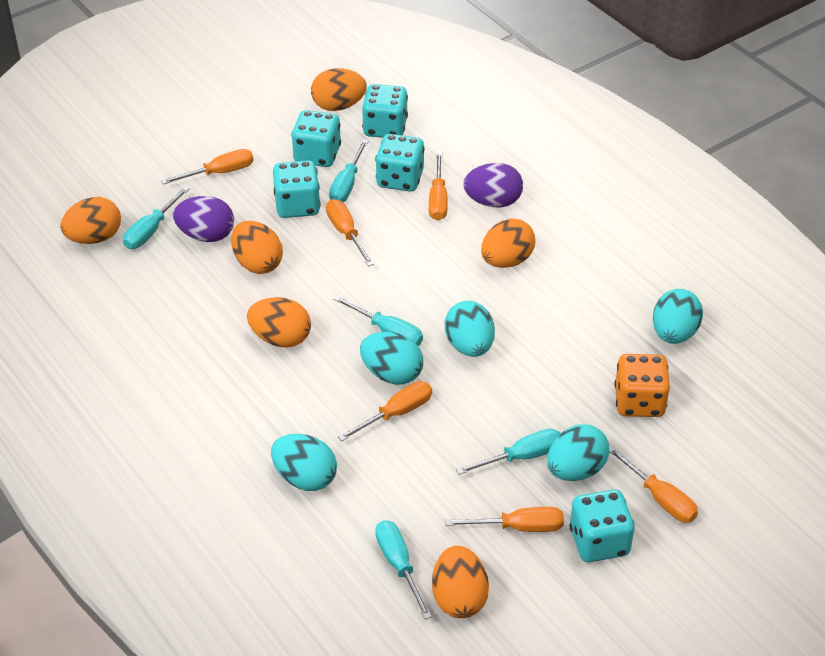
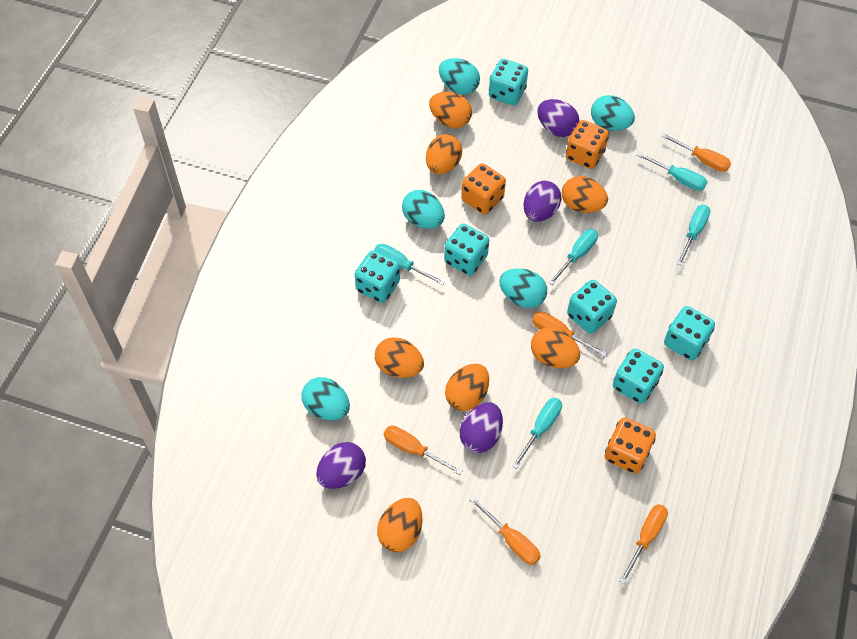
orange dice: [615,354,670,417] = 1 -> [461,163,506,214] [566,120,609,169] [604,418,656,474] = 3
orange egg: [60,197,121,244] [231,221,283,274] [247,297,311,348] [311,68,367,111] [432,546,489,618] [481,218,535,268] = 6 -> [375,337,424,378] [377,498,423,552] [426,134,462,174] [429,92,472,128] [445,364,489,411] [531,327,580,368] [562,176,608,213] = 7
orange screwdriver: [161,149,254,184] [326,199,374,266] [338,381,432,441] [429,152,448,221] [445,507,564,532] [609,446,698,523] = 6 -> [384,426,463,475] [470,496,541,565] [532,312,608,358] [620,504,668,584] [661,133,731,172] = 5
purple egg: [173,196,234,242] [463,163,523,207] = 2 -> [316,442,366,489] [460,402,503,453] [523,181,561,222] [537,99,579,137] = 4
turquoise dice: [273,160,321,218] [291,110,341,167] [362,84,408,138] [375,134,425,192] [569,490,635,562] = 5 -> [355,251,400,303] [444,224,489,276] [489,59,528,105] [567,280,617,334] [613,348,664,404] [664,306,715,360] = 6

